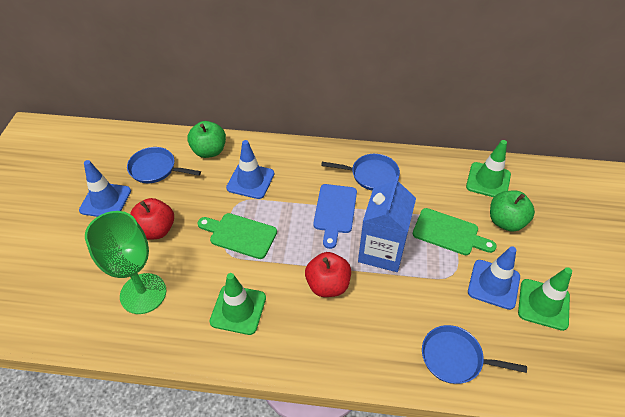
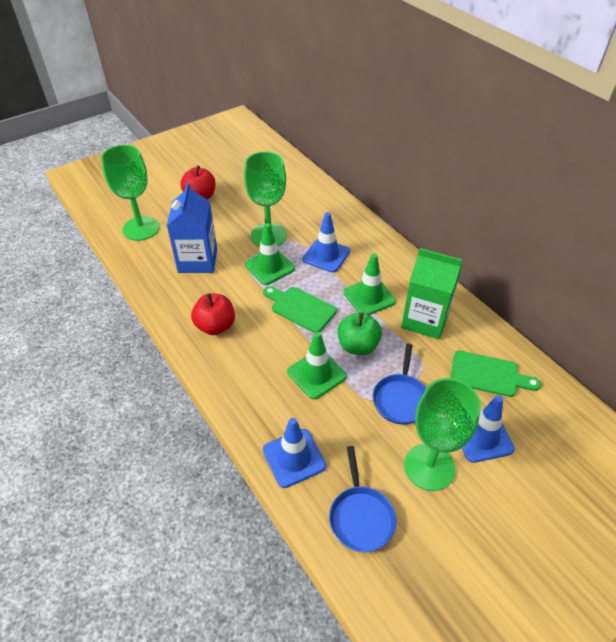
blue cutting board: [313,184,357,249] = 1 -> none = 0
blue pan: [127,147,201,183] [321,154,400,191] [422,325,527,384] = 3 -> [329,446,396,552] [373,344,426,425] = 2
green apple: [187,121,226,158] [490,190,535,232] = 2 -> [337,312,382,355] = 1
green carton: none = 0 -> [401,248,462,340] = 1
green goblet: [85,211,166,314] = 1 -> [101,145,159,241] [244,151,287,247] [404,378,481,491] = 3

